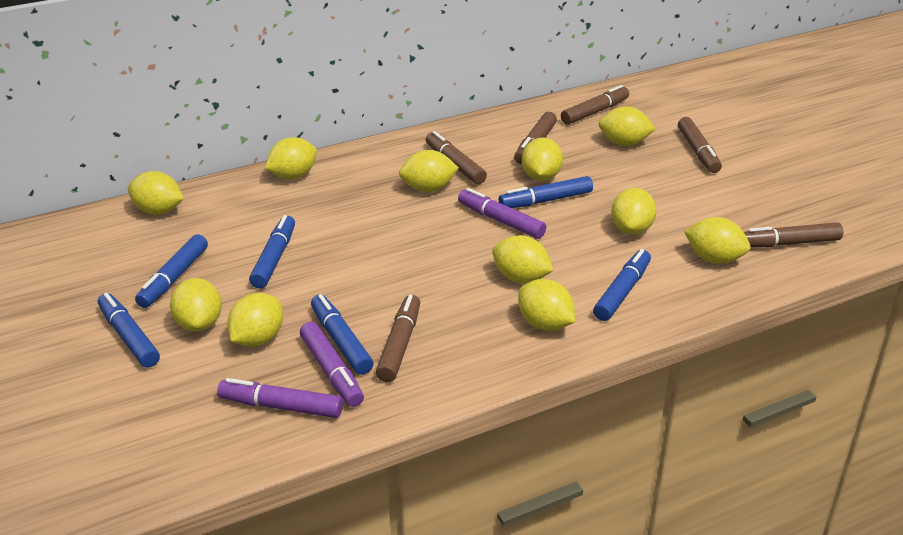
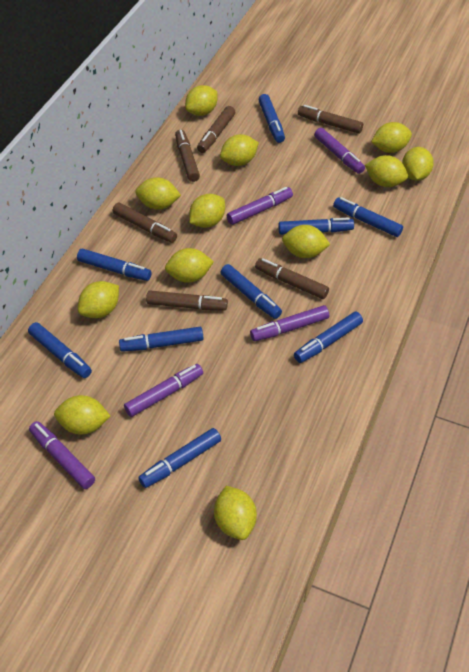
blue marker: [98,293,160,368] [135,234,208,308] [249,215,295,288] [311,294,374,375] [499,176,593,208] [593,249,651,321] = 6 -> [28,322,92,378] [77,248,151,281] [119,327,203,352] [138,428,221,488] [220,264,282,319] [258,94,285,143] [278,217,354,235] [294,312,363,363] [333,197,403,237] = 9
purple marker: [217,378,343,418] [300,322,364,407] [458,188,546,239] = 3 -> [29,421,95,489] [124,364,203,417] [227,187,293,225] [250,305,329,341] [314,128,365,174] = 5
yellow lemon: [128,171,184,215] [170,278,222,332] [227,293,283,347] [265,137,317,179] [399,150,459,192] [492,235,554,283] [518,279,575,331] [522,138,563,181] [598,106,656,146] [611,188,657,235] [684,217,750,264] = 11 -> [54,395,110,435] [78,281,119,318] [135,177,181,210] [165,248,214,283] [185,85,217,116] [189,194,225,228] [214,486,257,540] [220,134,259,166] [282,225,331,258] [365,155,408,187] [371,122,412,153] [402,147,434,181] = 12

